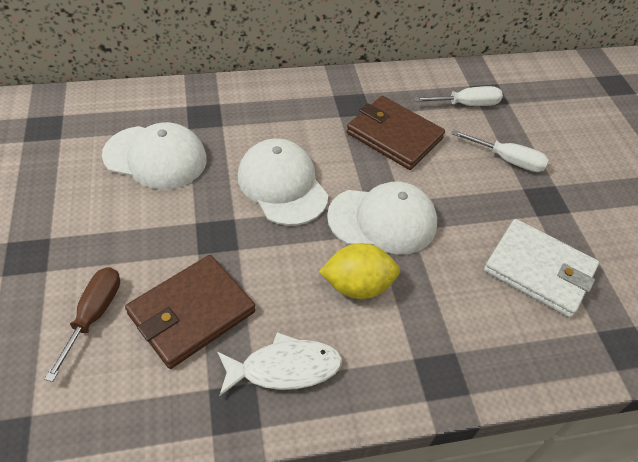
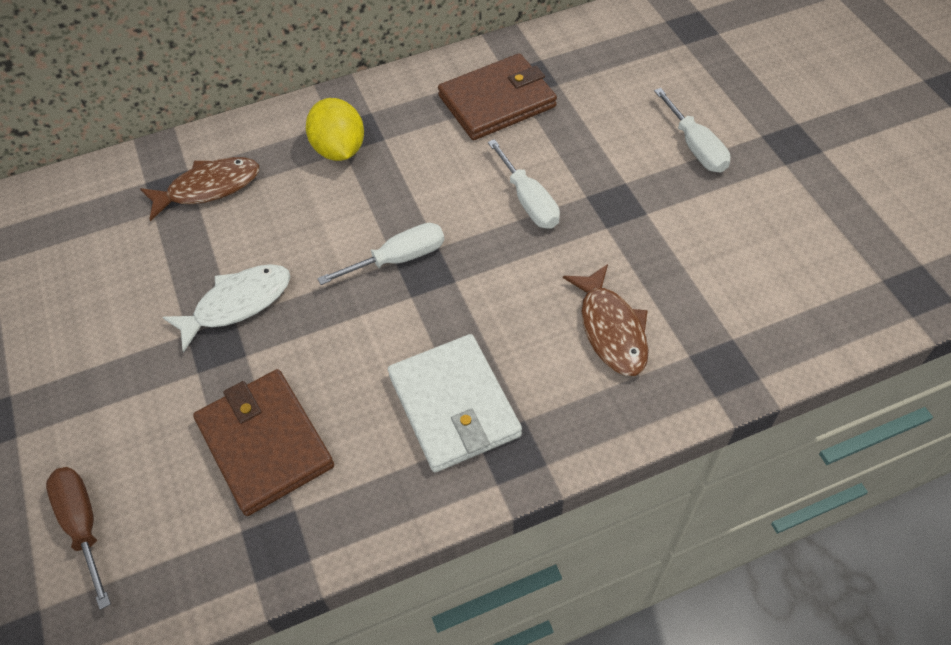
brown fish: none = 0 -> [140,157,259,221] [563,264,649,376] = 2
white cap: [102,122,207,190] [238,138,328,226] [327,182,437,255] = 3 -> none = 0
white screwdriver: [414,86,503,106] [452,130,549,172] = 2 -> [317,223,444,285] [488,139,560,229] [654,88,730,173] = 3

